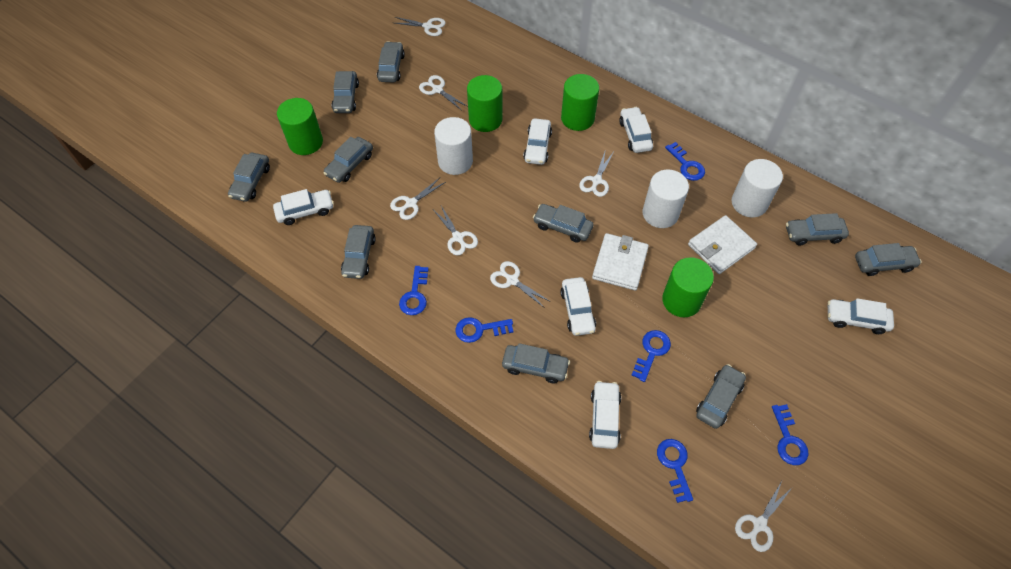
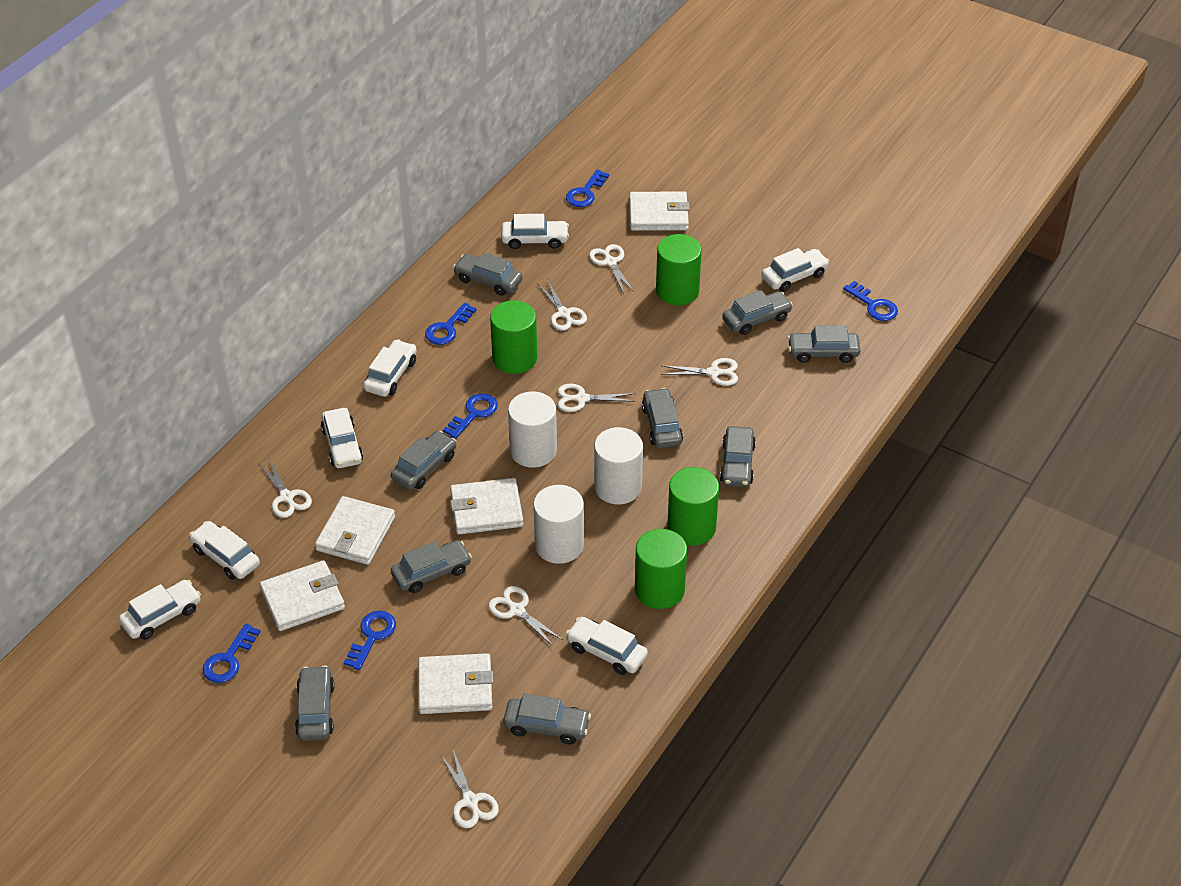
grey car: [228,153,270,202] [323,137,373,183] [331,71,359,113] [341,225,376,279] [377,41,405,83] [502,343,570,384] [533,204,594,243] [696,364,746,429] [786,213,849,245] [855,243,922,276] = 10 -> [295,665,335,741] [391,431,456,490] [391,540,472,593] [453,252,523,296] [503,693,591,745] [642,388,683,448] [720,426,756,487] [722,290,793,335] [788,326,860,363] = 9
white car: [273,189,334,225] [523,118,552,165] [560,277,596,336] [589,381,621,449] [619,107,653,153] [828,298,894,334] = 6 -> [119,580,201,640] [189,521,260,580] [321,408,363,468] [363,339,417,397] [501,214,569,249] [566,617,648,675] [762,248,829,292] = 7
white wallet: [592,233,649,291] [688,215,757,274] = 2 -> [260,560,345,631] [315,496,395,565] [418,653,493,714] [450,478,523,535] [629,191,690,231] = 5

